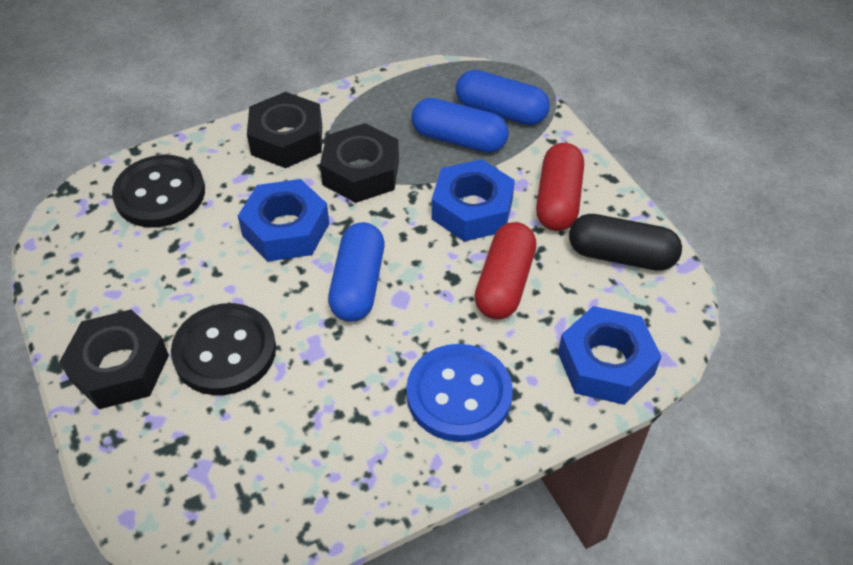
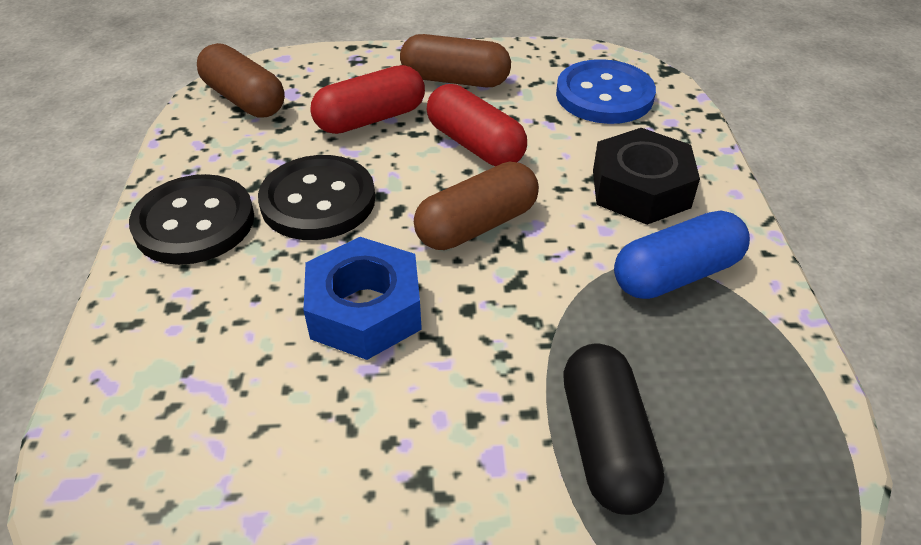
black nut: [59,310,169,409] [247,92,322,168] [320,123,399,203] = 3 -> [593,128,700,225] = 1
blue capsule: [328,222,385,322] [411,98,509,153] [456,70,550,125] = 3 -> [614,210,750,299] = 1
blue nut: [238,179,329,262] [432,159,515,242] [558,306,662,405] = 3 -> [303,237,422,360] = 1
brown capsule: none = 0 -> [197,43,285,117] [400,34,511,87] [414,162,539,250] = 3

